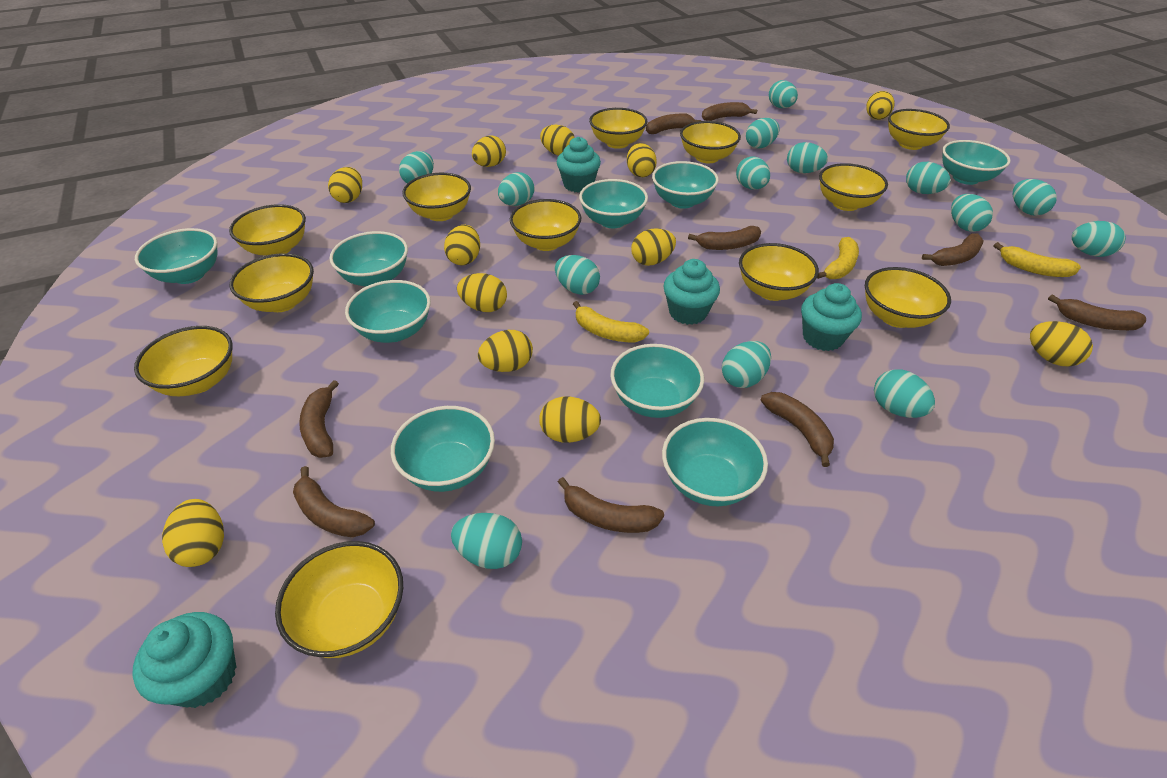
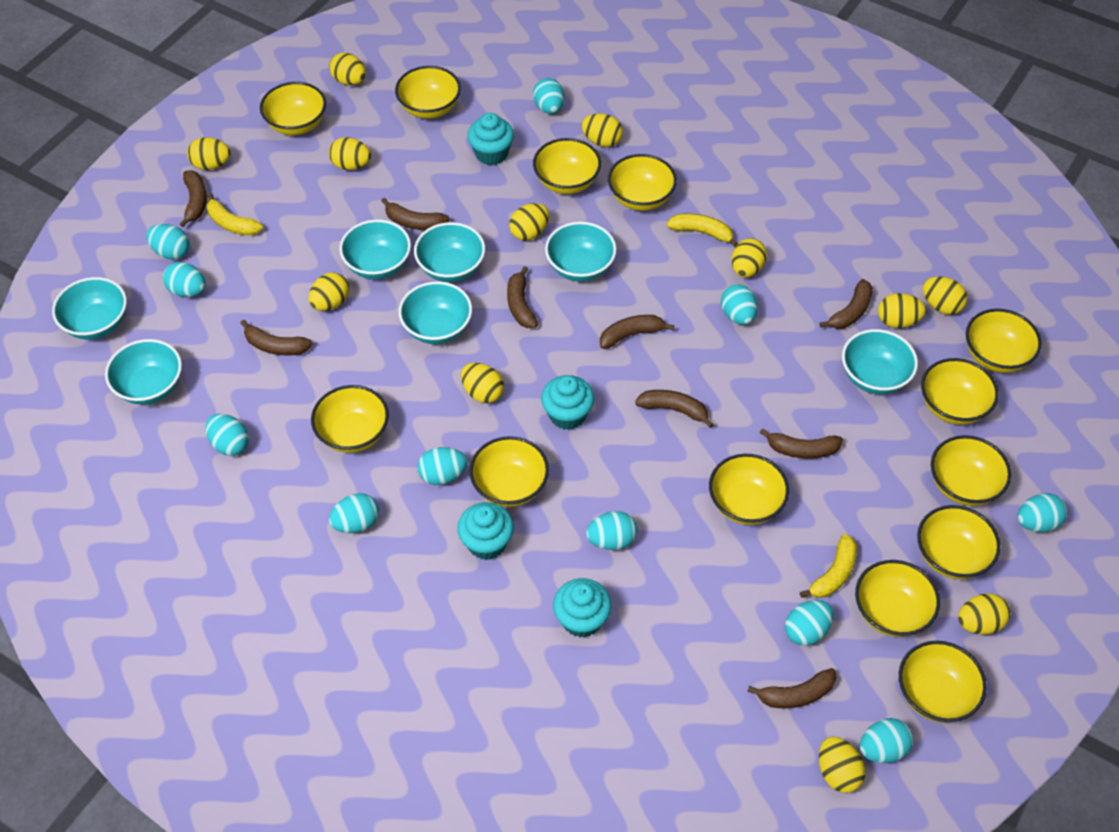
turquoise bowl: [135,228,217,284] [329,231,408,286] [345,280,431,343] [391,406,495,492] [579,179,648,228] [610,344,704,418] [652,161,719,209] [662,418,768,506] [942,140,1010,185] = 9 -> [52,277,127,340] [105,339,182,405] [339,219,411,279] [399,281,472,344] [414,222,485,282] [545,222,617,282] [842,329,918,394] = 7
turquoise egg: [399,151,434,183] [451,513,522,569] [498,172,535,206] [555,255,600,295] [722,341,771,388] [736,156,770,190] [746,118,780,149] [769,80,798,108] [787,142,828,173] [874,369,935,418] [906,162,950,194] [951,194,993,232] [1013,179,1057,216] [1072,221,1126,257] = 14 -> [146,224,190,260] [163,262,206,297] [205,414,249,456] [329,493,379,533] [417,447,467,485] [533,78,565,114] [586,511,637,550] [721,284,757,325] [785,600,834,646] [860,718,913,763] [1017,493,1067,532] = 11
yellow bowl: [134,326,233,396] [229,204,306,256] [230,253,314,312] [275,541,403,658] [403,173,471,221] [510,199,581,251] [589,108,648,149] [680,121,741,163] [739,243,819,301] [819,163,888,211] [865,267,951,328] [888,109,950,150] = 12 -> [260,82,326,135] [311,385,389,453] [395,66,461,119] [469,436,549,507] [533,138,601,194] [608,154,677,211] [709,454,789,525] [855,560,940,637] [899,641,987,723] [917,505,1000,579] [921,358,999,425] [931,435,1011,506] [966,309,1042,373] = 13

